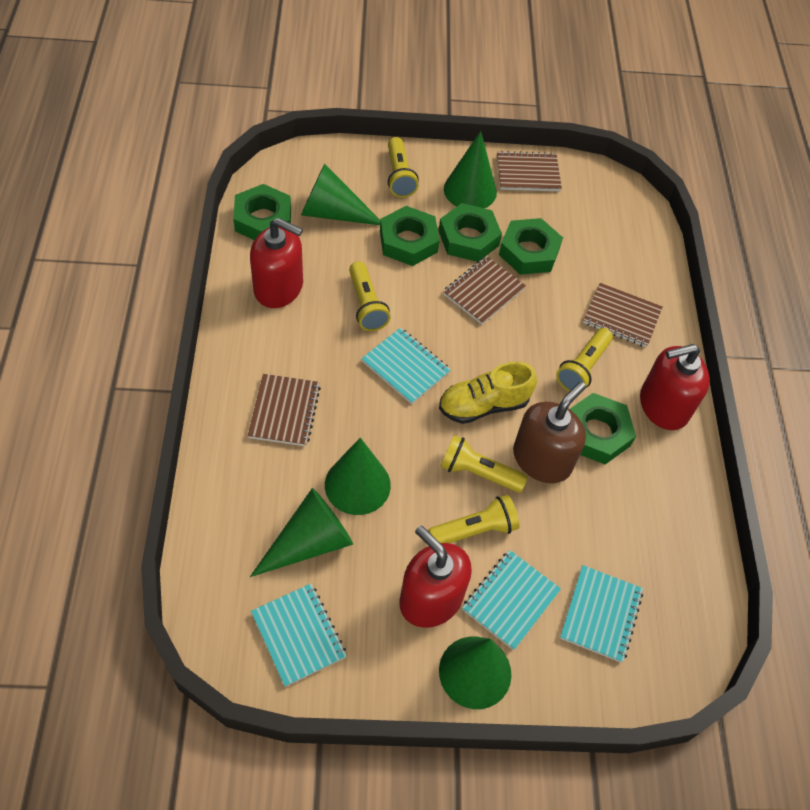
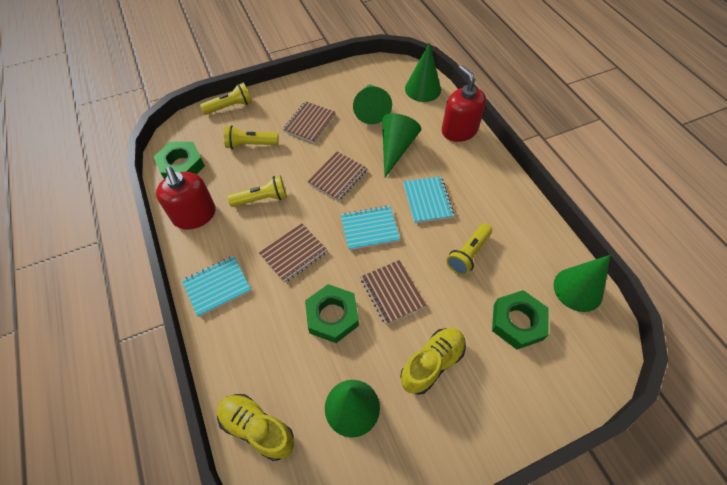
brown soap dispenser: [513,382,586,483] = 1 -> none = 0
green nut: [233,184,291,240] [380,206,440,266] [438,203,502,262] [499,218,563,275] [570,393,636,464] = 5 -> [154,142,205,179] [305,284,359,343] [492,290,549,349] = 3
red soap dispenser: [250,218,303,308] [399,526,472,628] [640,344,710,430] = 3 -> [156,167,216,230] [442,65,486,142] = 2
turquoise notebook: [251,584,347,687] [361,328,451,404] [462,550,561,650] [560,565,643,663] = 4 -> [182,256,251,317] [341,206,400,250] [403,176,454,223] = 3
yellow flashlight: [349,261,390,331] [388,137,419,198] [428,495,520,543] [440,435,528,493] [556,328,613,392] = 5 -> [200,82,252,115] [224,126,278,149] [227,175,287,207] [446,224,492,275] = 4
yellow shoe: [439,361,537,424] = 1 -> [217,394,294,461] [400,328,466,395] = 2

